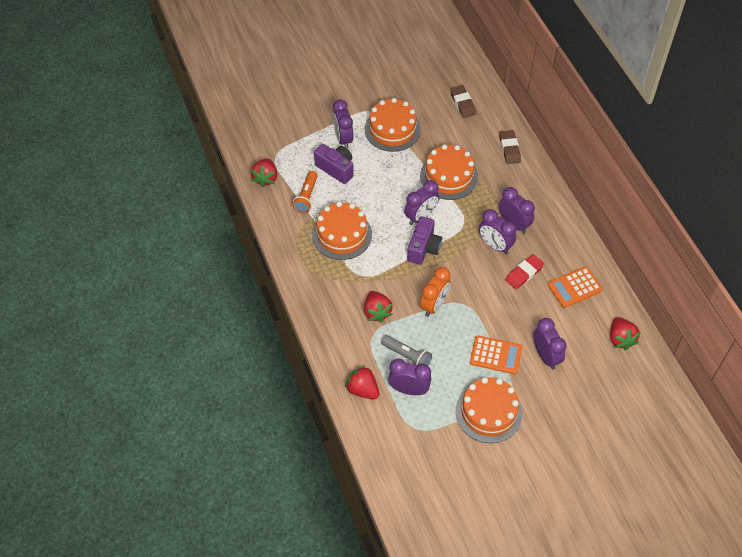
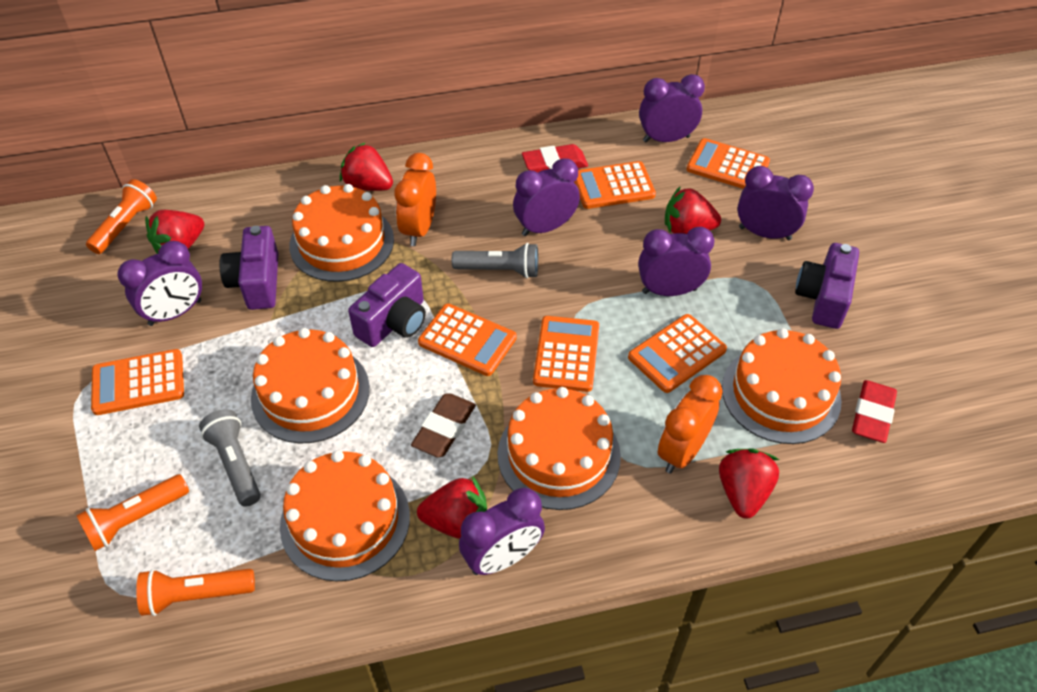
brown eraser: [450,85,476,118] [499,130,521,164] = 2 -> [411,393,476,457] = 1
grey flashlight: [381,335,432,366] = 1 -> [199,409,261,507] [452,243,539,278] = 2
orange cake: [312,202,372,260] [365,98,421,152] [420,144,478,200] [456,377,522,443] = 4 -> [251,328,370,444] [280,450,410,582] [289,184,394,282] [497,387,621,510] [722,328,842,444] = 5
orange calculator: [470,335,522,374] [548,266,603,308] = 2 -> [91,349,184,415] [418,303,517,376] [533,316,599,392] [574,161,656,209] [628,314,727,393] [686,138,770,189] = 6
orange clock: [420,267,451,317] = 1 -> [394,153,436,246] [658,375,723,474] = 2
orange flashlight: [292,171,317,213] = 1 -> [76,474,189,551] [86,179,157,254] [136,569,255,616] = 3
purple camera: [314,144,354,184] [407,217,442,265] = 2 -> [219,226,278,310] [348,263,426,347] [795,243,859,329] = 3
red eraser: [505,254,544,289] = 1 -> [522,144,588,173] [852,380,897,443] = 2
red strawberry: [251,159,277,188] [345,365,379,400] [364,291,393,323] [610,317,641,350] = 4 -> [145,210,204,254] [340,142,393,191] [417,476,487,539] [665,186,721,234] [719,449,779,519] = 5

